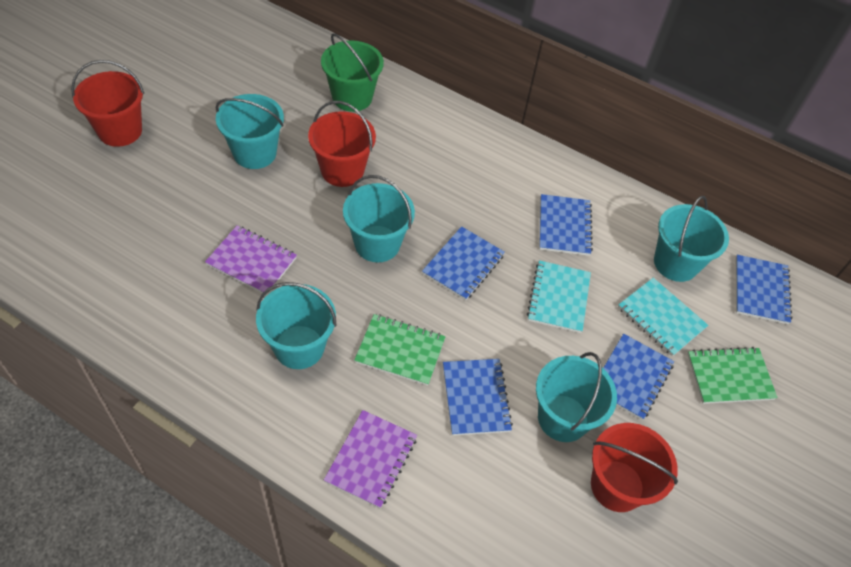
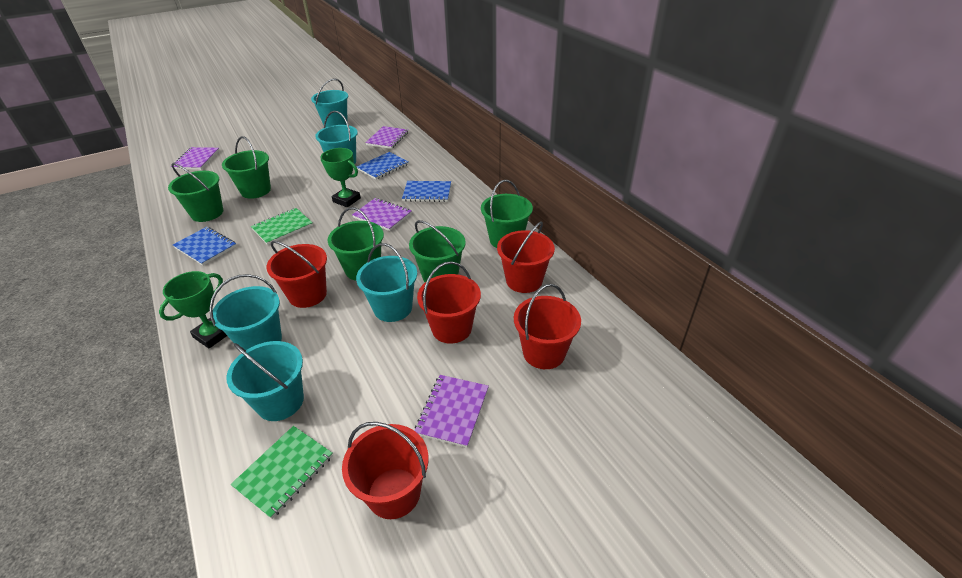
blue notebook: [422,226,505,301] [443,359,513,436] [539,194,593,256] [603,334,674,420] [736,255,792,324] = 5 -> [173,227,236,266] [356,152,409,180] [402,181,451,202] = 3
green bucket: [321,33,384,112] = 1 -> [168,163,223,222] [222,136,271,199] [328,207,384,281] [409,220,466,282] [481,180,533,248] = 5
green trophy: none = 0 -> [159,271,227,348] [320,148,361,207] = 2
purple notebook: [205,225,297,295] [324,410,417,508] = 2 -> [171,147,219,170] [352,198,412,231] [365,126,408,149] [415,375,489,448] = 4
red bucket: [71,60,144,147] [308,101,376,187] [591,423,678,512] = 3 -> [267,241,327,308] [342,422,429,519] [417,261,481,343] [497,221,555,293] [514,284,581,369] = 5
turquoise notebook: [527,260,591,333] [618,278,708,356] = 2 -> none = 0

